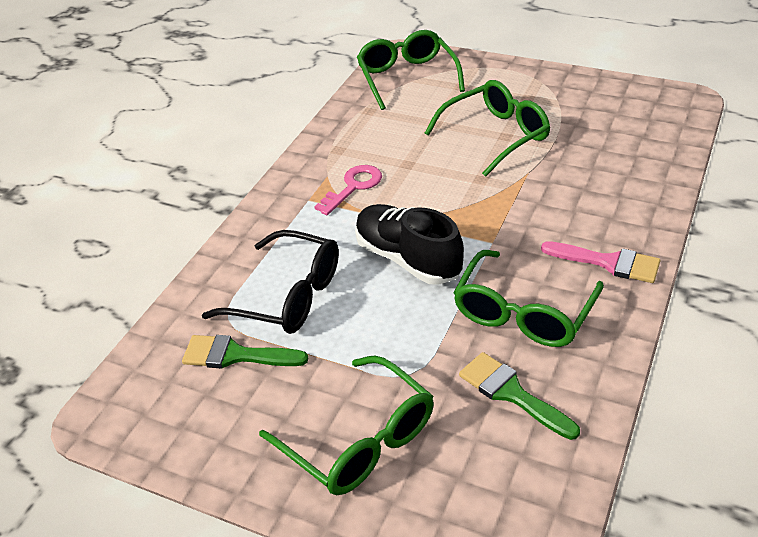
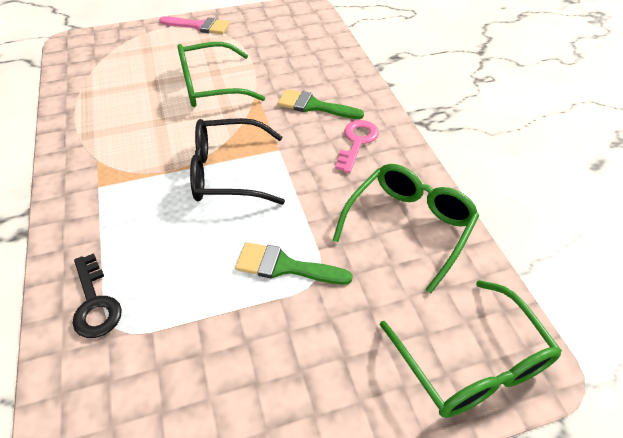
black key: none = 0 -> [72,253,122,338] = 1
black shoe: [355,204,464,285] = 1 -> none = 0
green glasses: [259,356,434,495] [357,30,465,110] [425,80,550,177] [453,250,604,347] = 4 -> [177,42,265,107] [333,164,479,293] [380,280,562,418] = 3

